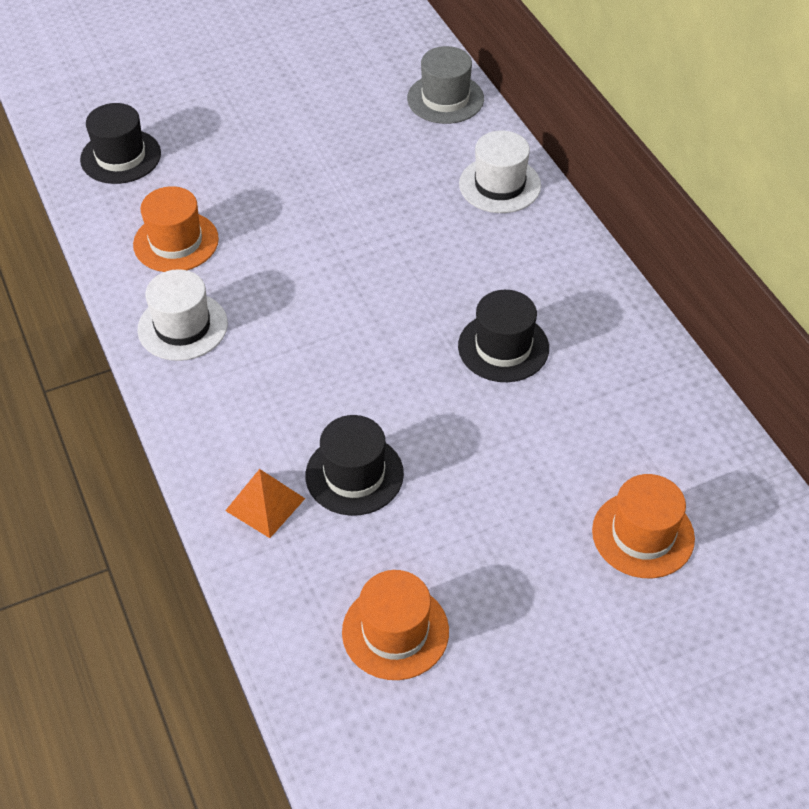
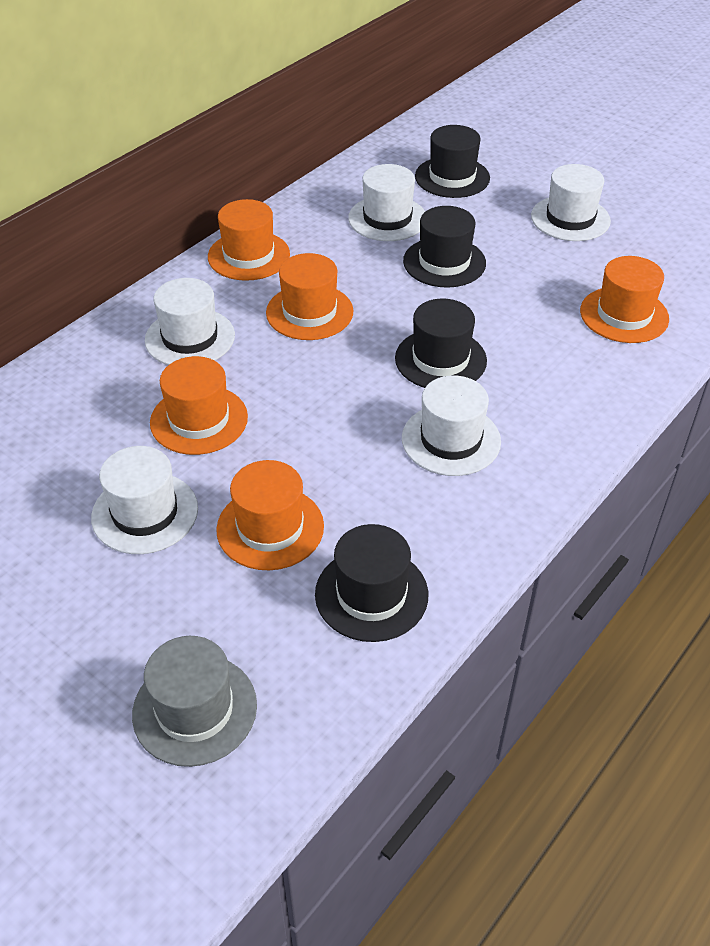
black hat: [80,103,161,184] [306,415,404,516] [458,290,549,382] = 3 -> [315,524,428,642] [395,298,487,388] [403,206,486,288] [415,125,490,198] = 4
orange hat: [133,186,219,272] [342,570,449,680] [592,474,695,578] = 3 -> [150,356,248,455] [208,199,290,281] [216,460,324,570] [266,253,353,340] [580,256,669,343] = 5
orange pyramid: [225,469,305,538] = 1 -> none = 0
white hat: [137,269,228,361] [459,130,541,213] = 2 -> [91,446,198,554] [145,278,235,365] [348,164,425,241] [402,375,501,476] [531,164,611,241] = 5

